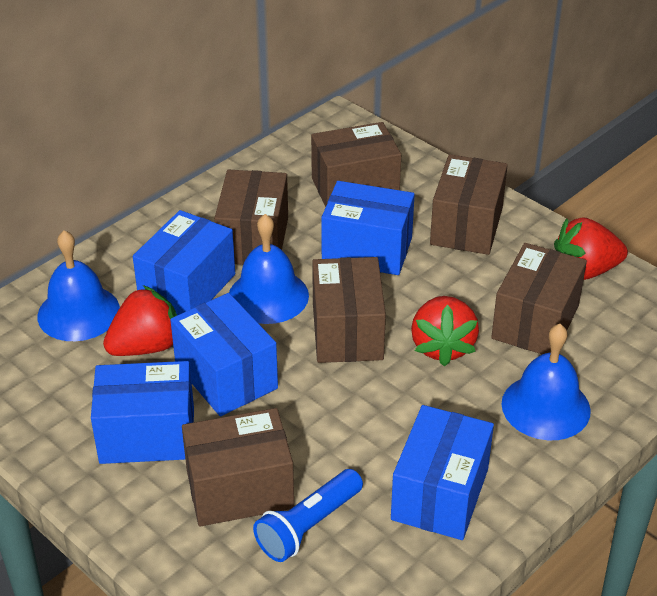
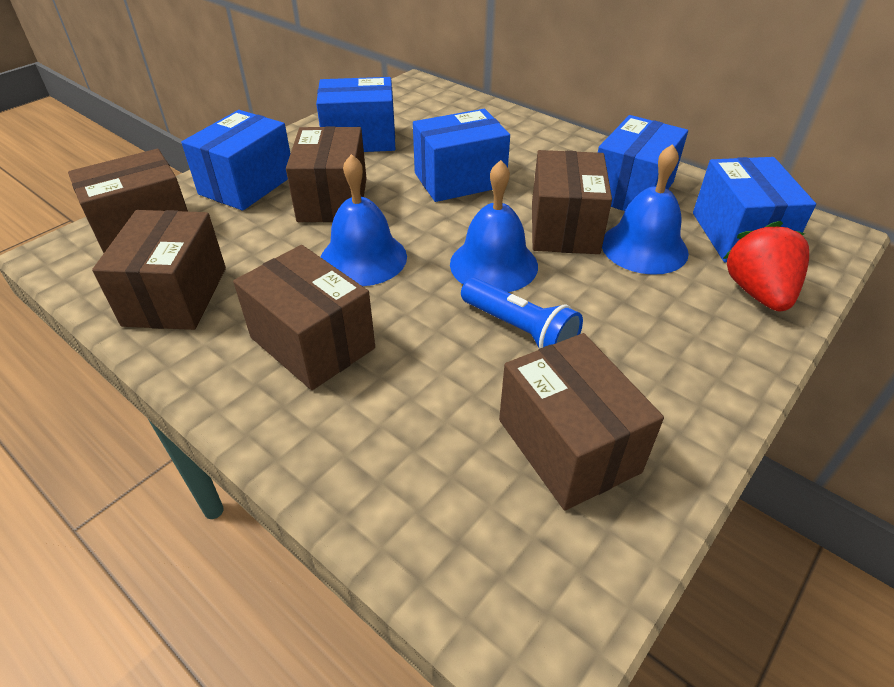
red strawberry: [103,285,177,356] [411,296,479,366] [554,217,628,280] = 3 -> [723,221,809,311] = 1

